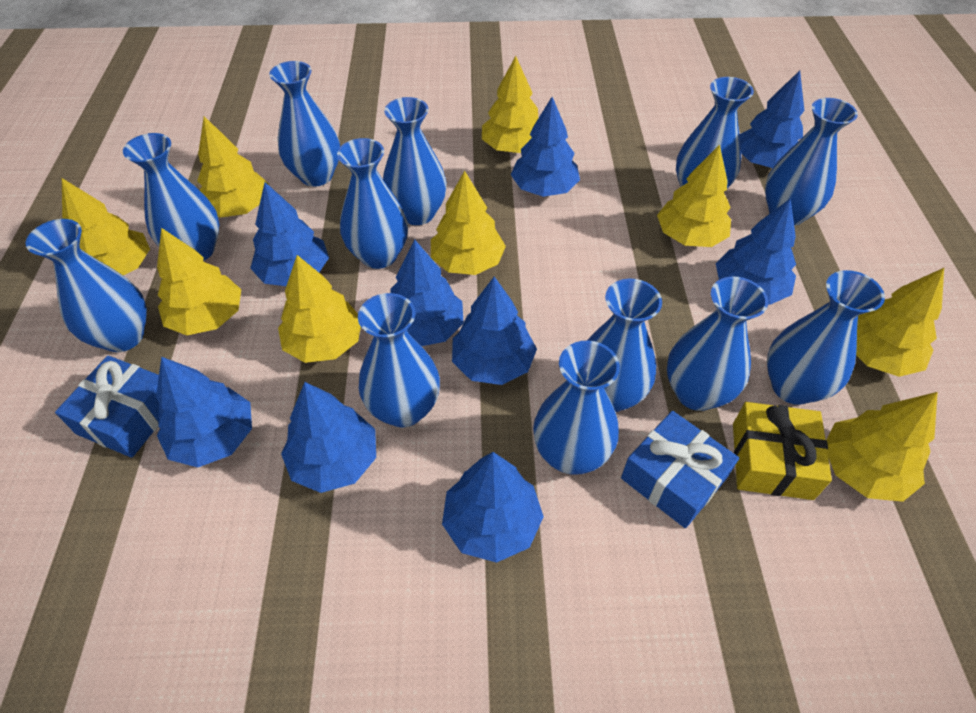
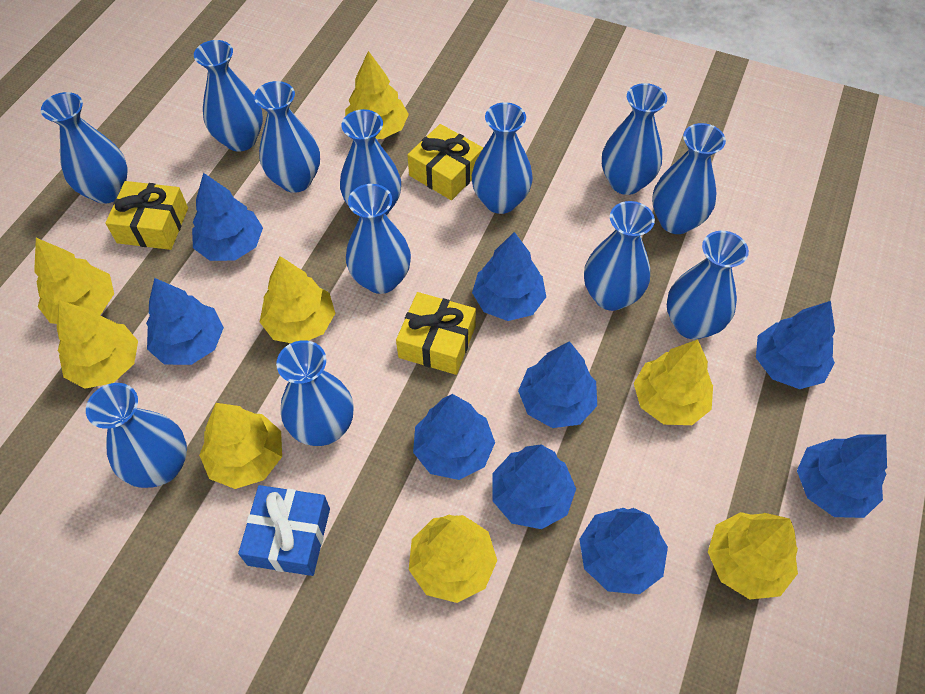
blue gift: [55,356,160,458] [621,411,739,528] = 2 -> [238,485,330,576] = 1
yellow gift: [733,402,832,500] = 1 -> [105,181,188,250] [396,292,476,375] [407,124,483,200] = 3
yellow tree: [62,178,150,275] [157,228,241,335] [197,116,269,218] [278,255,361,363] [431,171,506,275] [482,56,538,153] [657,144,731,247] [826,392,938,502] [856,268,944,377] = 9 -> [34,238,114,324] [57,300,138,389] [199,403,282,489] [260,256,335,343] [345,51,409,139] [409,515,497,603] [634,339,713,425] [708,512,798,600] = 8

